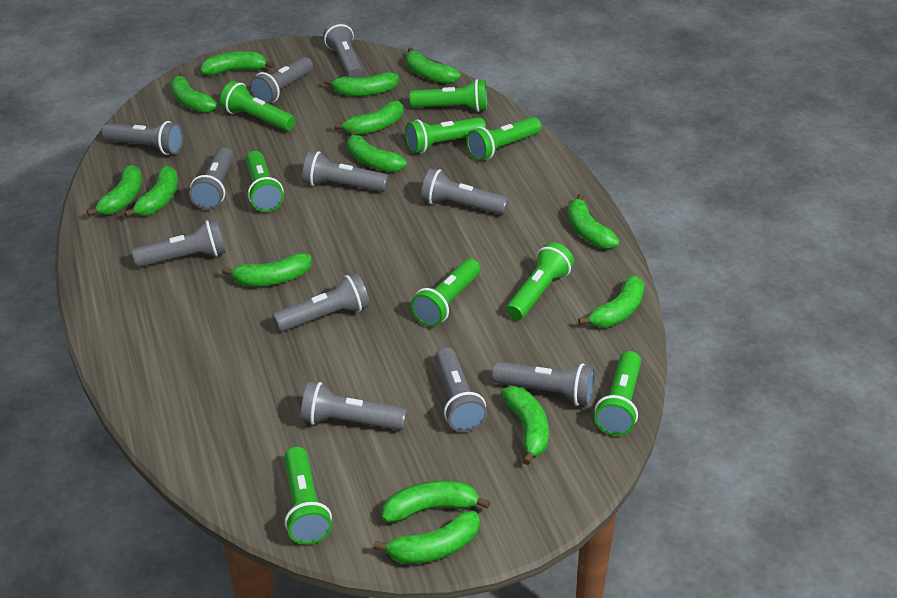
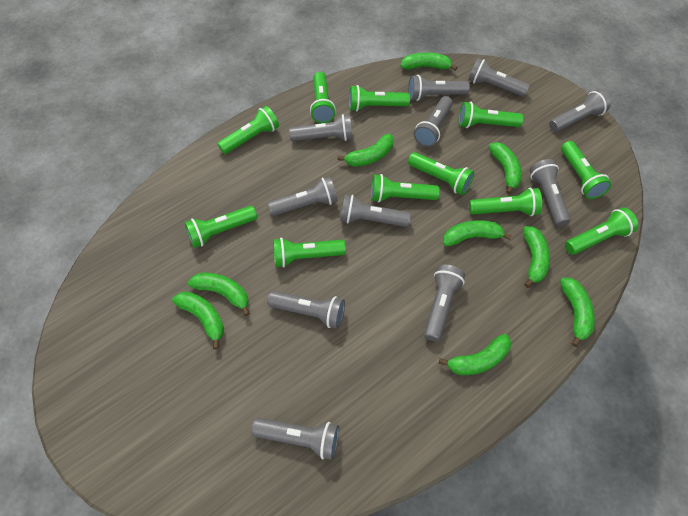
green banana: [87,165,142,216] [124,166,178,217] [170,72,218,113] [200,51,275,75] [222,253,311,286] [324,72,399,96] [334,101,404,135] [347,131,407,172] [373,511,480,564] [382,481,490,523] [406,47,460,84] [501,386,549,465] [568,194,619,249] [578,275,645,328] = 14 -> [172,291,224,349] [188,273,250,316] [338,134,394,167] [400,52,458,71] [439,334,511,375] [443,220,512,246] [489,142,522,194] [523,226,550,288] [560,277,595,347] = 9
green flashlight: [220,81,295,131] [246,151,284,212] [284,447,332,545] [405,117,486,153] [410,79,487,112] [411,259,480,327] [466,117,542,161] [506,242,574,320] [594,351,641,436] = 9 -> [184,206,257,248] [217,106,279,154] [273,237,346,268] [310,72,336,123] [349,85,410,111] [371,174,440,202] [408,152,474,195] [459,102,524,128] [469,188,542,216] [561,141,611,199] [565,207,638,255] = 11

